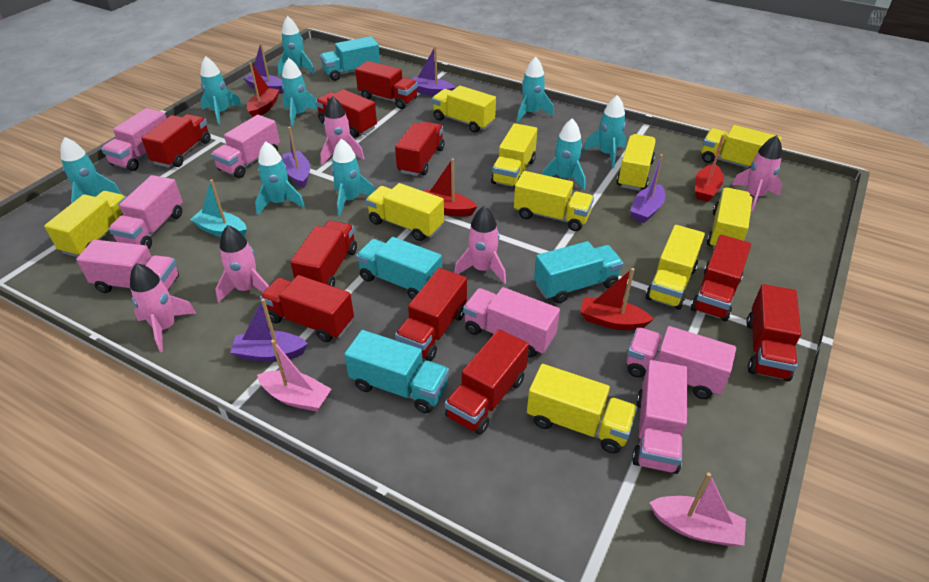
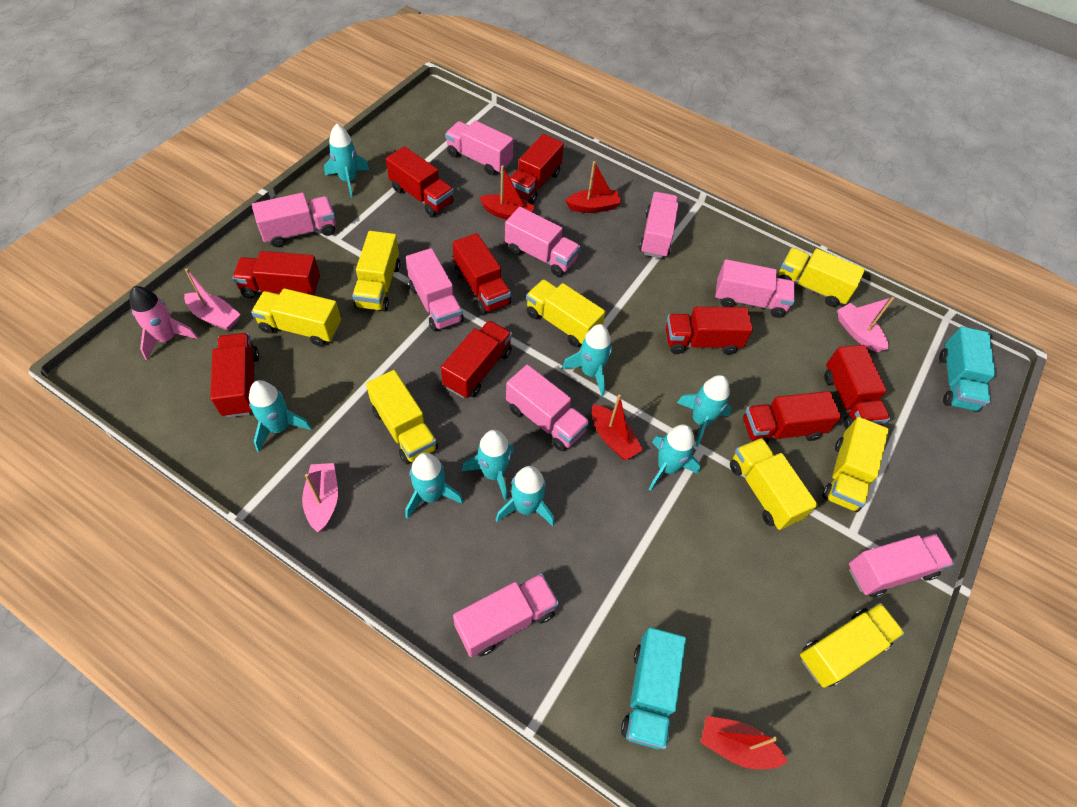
pink boat: [257,340,331,412] [649,472,746,546] = 2 -> [184,268,241,331] [302,463,338,532] [837,297,894,352] = 3
pink rocket: [130,263,196,352] [216,225,269,303] [320,96,364,166] [454,206,506,284] [732,135,782,212] = 5 -> [130,286,198,360] = 1
pink truck: [76,240,179,293] [101,108,167,171] [109,175,183,249] [211,115,280,178] [463,287,560,358] [627,326,736,399] [632,360,688,474] = 7 -> [252,193,336,247] [406,248,464,331] [445,120,513,175] [453,573,559,657] [505,207,580,276] [506,365,589,451] [639,192,678,258] [715,259,795,318] [849,534,954,597] = 9
purple boat: [230,299,308,362] [243,43,284,94] [283,127,310,188] [412,46,456,96] [630,154,665,223] = 5 -> none = 0
red truck: [141,114,211,167] [260,275,354,342] [290,221,357,287] [315,89,377,137] [355,61,418,109] [395,121,444,176] [395,268,467,361] [445,329,529,435] [691,235,751,321] [747,284,801,381] = 10 -> [210,333,259,417] [232,251,320,298] [386,146,454,216] [441,320,512,398] [453,233,511,314] [510,134,564,204] [666,307,753,355] [743,391,841,443] [824,345,890,430] = 9
turquoise boat: [190,179,247,237] = 1 -> none = 0
turquoise rocket: [61,137,121,203] [200,56,242,125] [255,141,305,215] [278,16,315,75] [281,58,318,126] [331,139,375,216] [517,57,554,122] [542,118,586,190] [584,95,626,168] = 9 -> [249,380,312,452] [324,124,369,198] [406,453,463,519] [462,430,514,501] [496,466,555,526] [562,324,612,396] [649,424,700,491] [677,375,732,447] = 8
turquoise truck: [320,36,380,81] [344,330,449,413] [356,237,442,300] [534,241,624,304] = 4 -> [621,627,686,749] [939,327,996,412] = 2
yellow truck: [44,191,127,257] [366,183,444,241] [432,86,496,133] [491,123,537,187] [514,171,594,231] [527,364,638,453] [616,134,656,191] [646,225,705,310] [702,125,782,169] [707,187,752,249] = 10 -> [251,288,341,346] [352,231,400,312] [366,370,438,464] [526,279,606,347] [730,438,818,530] [779,248,865,307] [800,603,905,688] [822,417,889,512] = 8

